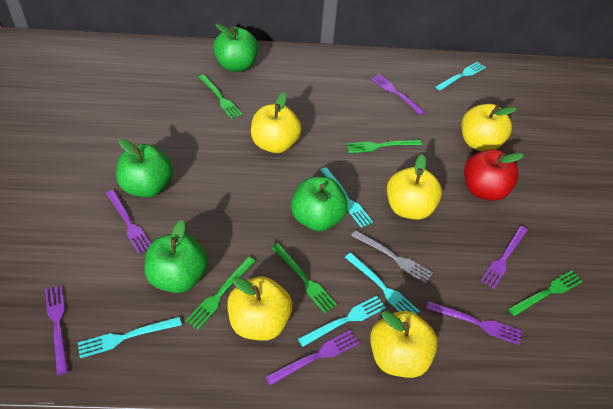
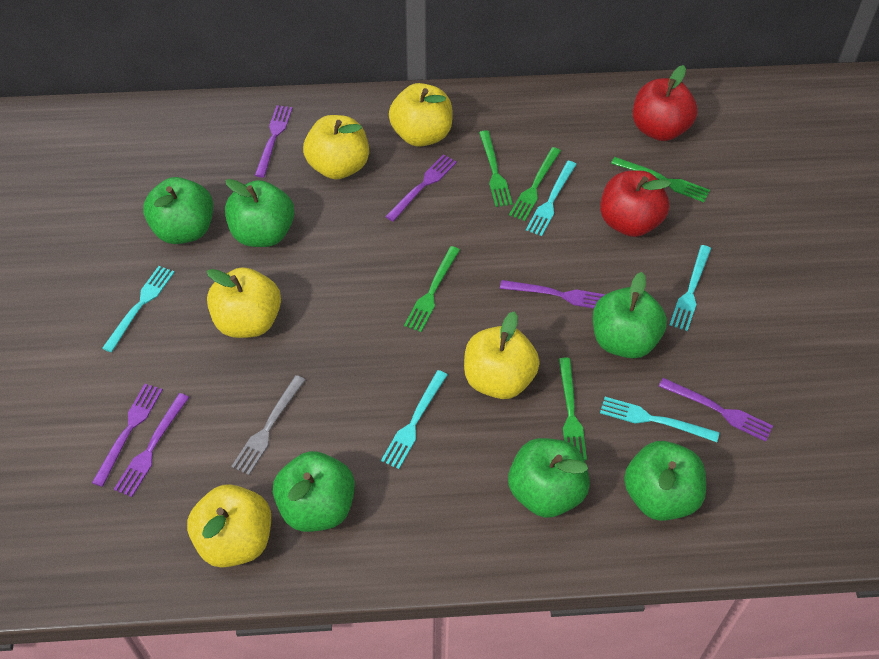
green apple: [116,139,173,198] [144,220,208,293] [213,24,258,72] [291,177,348,231] = 4 -> [143,177,213,244] [225,179,294,247] [273,451,355,532] [508,438,590,518] [593,272,667,358] [624,441,706,521] = 6
red apple: [464,149,524,201] = 1 -> [600,170,671,237] [633,65,698,141] = 2

